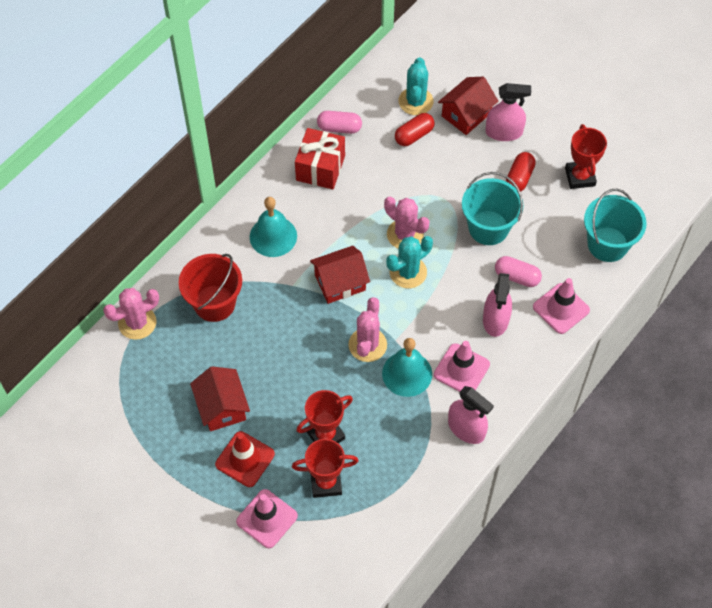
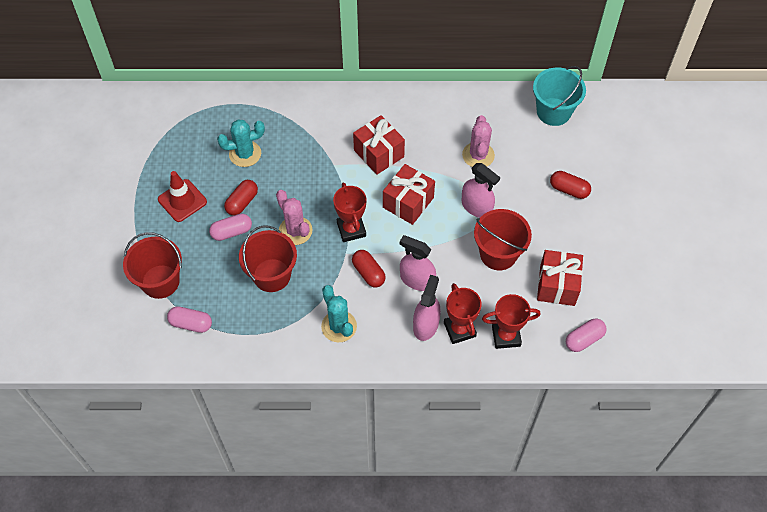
pink cactus: [103,288,159,340] [348,297,387,362] [384,197,429,249] = 3 -> [276,190,312,245] [462,115,495,167] = 2
pink capsule: [317,111,362,134] [495,256,542,287] = 2 -> [167,306,212,333] [209,214,252,241] [566,319,607,352] = 3
pink traffic cone: [236,489,298,548] [434,341,490,392] [533,278,590,334] = 3 -> none = 0
red bucket: [179,254,242,322] = 1 -> [123,232,182,299] [239,225,297,292] [474,209,532,270] = 3
red capsule: [395,113,435,146] [506,152,536,192] = 2 -> [224,180,258,216] [352,250,386,287] [550,171,591,199] = 3
red gift: [295,128,345,189] = 1 -> [353,115,405,175] [383,164,435,225] [537,250,583,306] = 3
red house: [190,366,250,431] [310,246,370,304] [438,77,498,135] = 3 -> none = 0
turquoise bell: [250,197,297,257] [382,338,432,397] = 2 -> none = 0
turquoise bucket: [462,172,524,245] [584,189,647,262] = 2 -> [533,66,586,126] = 1

